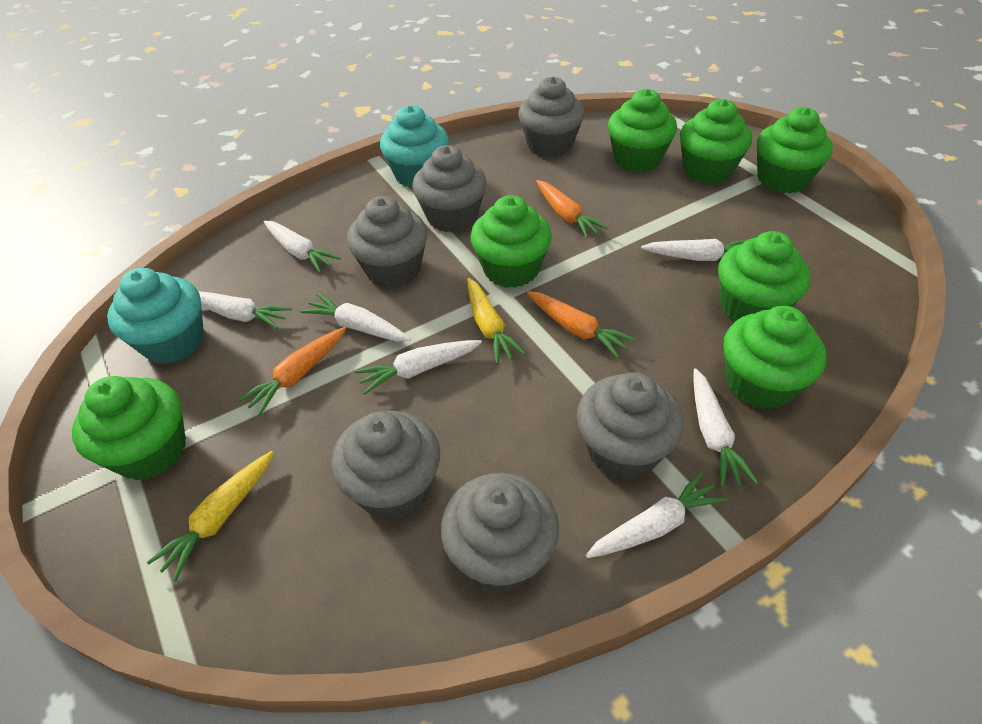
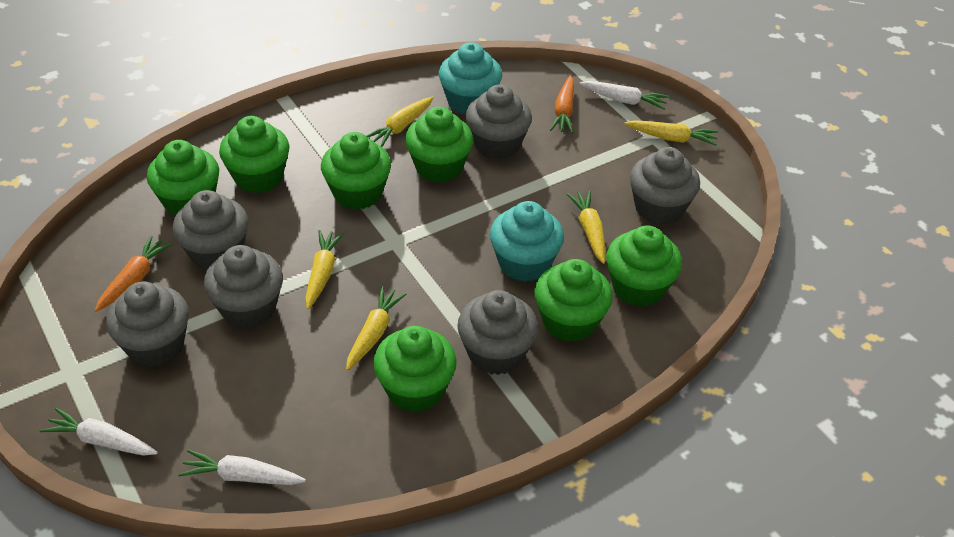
orange carrot: [238,327,346,416] [527,291,635,358] [536,180,608,238] = 3 -> [95,236,173,312] [550,76,574,133] = 2
white carrot: [198,291,292,329] [264,221,341,273] [300,293,411,342] [355,340,482,395] [586,471,727,558] [641,239,747,261] [693,369,759,488] = 7 -> [40,408,158,456] [178,450,306,485] [579,81,669,110] = 3
yellow carrot: [147,451,274,581] [467,278,526,364] = 2 -> [305,230,344,309] [346,286,407,371] [366,96,434,147] [567,190,605,264] [625,120,718,146] = 5

